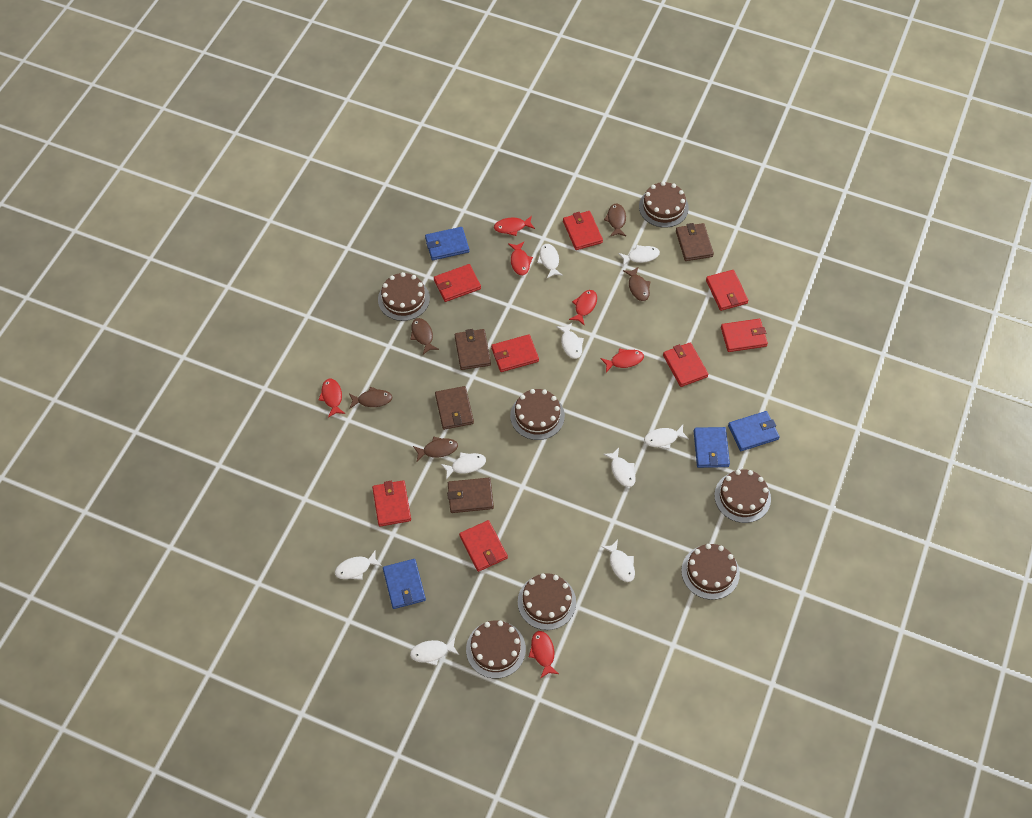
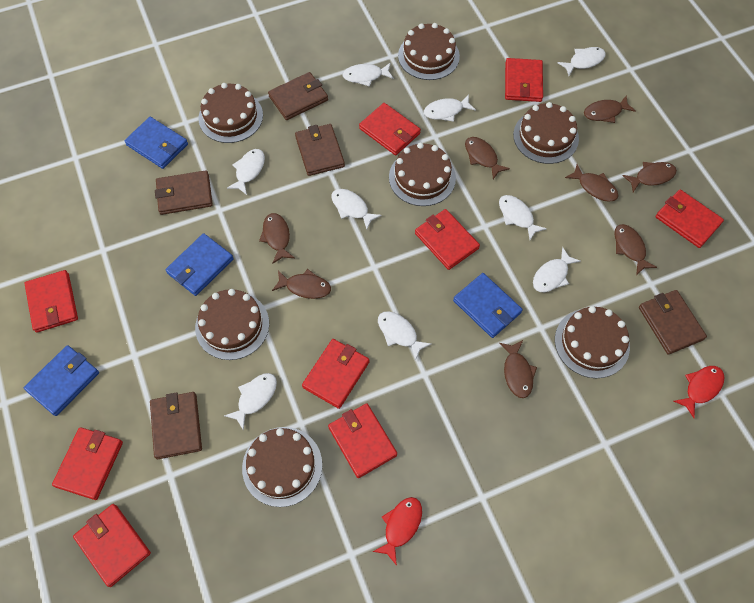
brown fish: [349,387,392,409] [410,318,439,354] [413,436,458,461] [604,203,626,236] [623,266,651,301] = 5 -> [259,213,295,264] [272,269,331,299] [465,137,510,179] [499,340,537,398] [565,164,618,202] [584,95,636,123] [615,224,657,275] [622,162,677,192] = 8
brown wallet: [435,386,474,430] [447,478,494,513] [455,329,491,370] [676,223,714,261] = 4 -> [150,392,202,459] [155,170,213,215] [268,72,328,120] [295,124,345,176] [639,290,707,355] = 5
red fish: [319,379,345,418] [494,216,535,236] [508,242,533,275] [529,631,559,679] [569,290,597,326] [600,348,644,372] = 6 -> [373,497,422,566] [673,366,724,418] = 2
red wallet: [372,480,411,527] [434,264,481,302] [459,520,508,572] [491,334,539,372] [563,211,603,250] [663,342,709,387] [706,270,748,311] [721,319,768,352] = 8 -> [24,270,78,333] [52,427,123,500] [73,504,151,587] [302,339,369,409] [328,403,397,478] [359,103,421,155] [415,209,480,270] [505,58,543,102] [655,189,724,248] = 9

